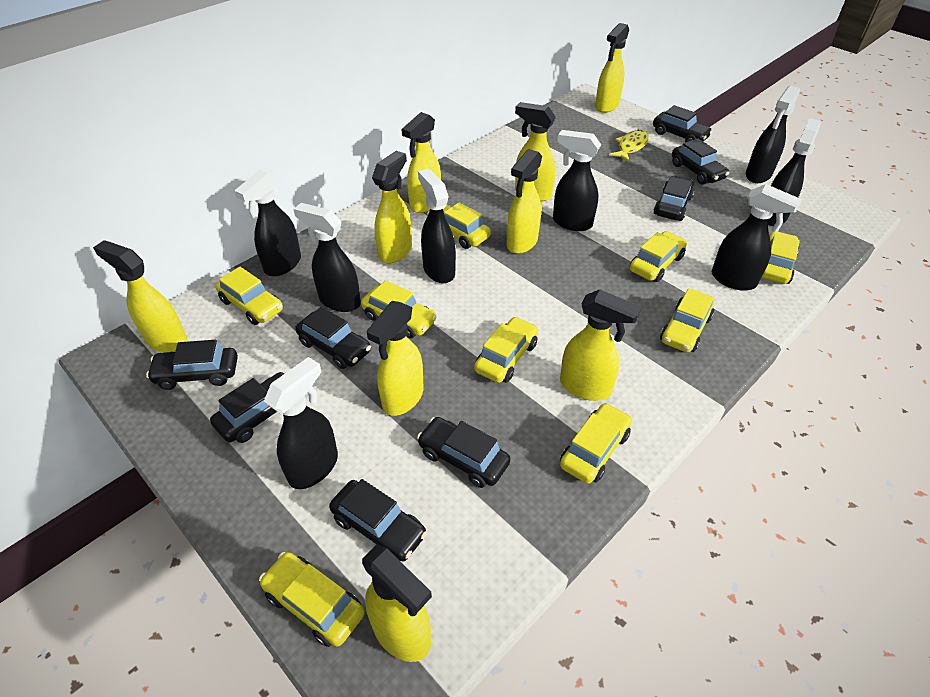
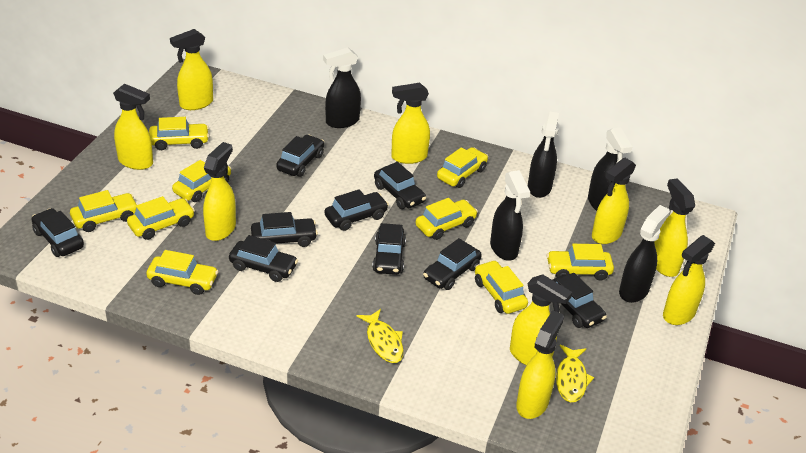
black car: [146,340,238,390] [210,372,286,443] [295,307,371,369] [329,479,427,562] [417,417,510,488] [653,105,713,142] [654,176,695,221] [672,138,729,184] = 8 -> [31,208,84,257] [229,235,298,282] [251,212,318,247] [276,135,324,177] [325,189,389,231] [372,223,406,275] [374,162,426,209] [423,238,482,290] [553,273,607,328] = 9
black spray bottle: [234,170,301,276] [264,357,338,489] [293,203,361,312] [418,168,456,283] [553,130,601,231] [711,184,802,291] [746,85,800,183] [768,118,821,226] = 8 -> [323,48,361,128] [490,170,530,261] [528,112,559,198] [588,128,632,211] [619,205,670,303] = 5
yellow fish: [609,129,649,162] = 1 -> [356,309,404,363] [556,344,594,402] = 2

